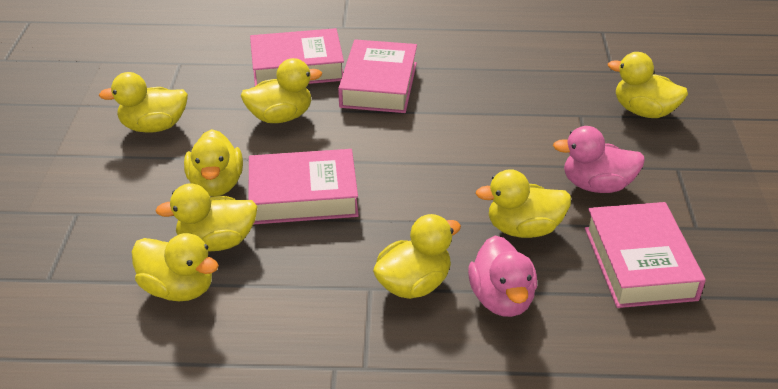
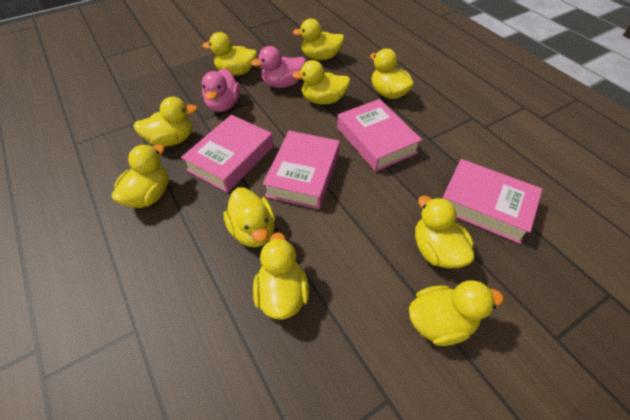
yellow duck: [99,72,188,133] [132,233,219,301] [156,183,258,251] [184,129,243,197] [241,58,322,123] [373,214,461,299] [475,169,571,238] [608,52,688,118] = 8 -> [112,145,169,208] [133,97,197,147] [202,32,257,75] [223,187,275,247] [253,232,309,320] [292,60,350,104] [293,19,344,60] [370,48,414,99] [409,281,504,346] [415,196,474,269] = 10

